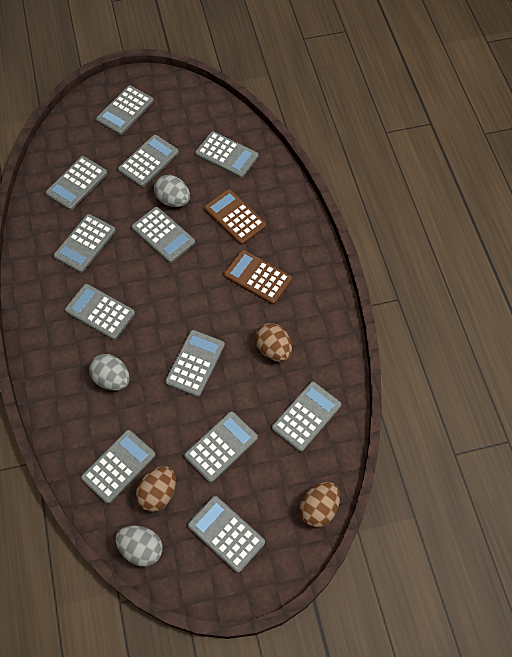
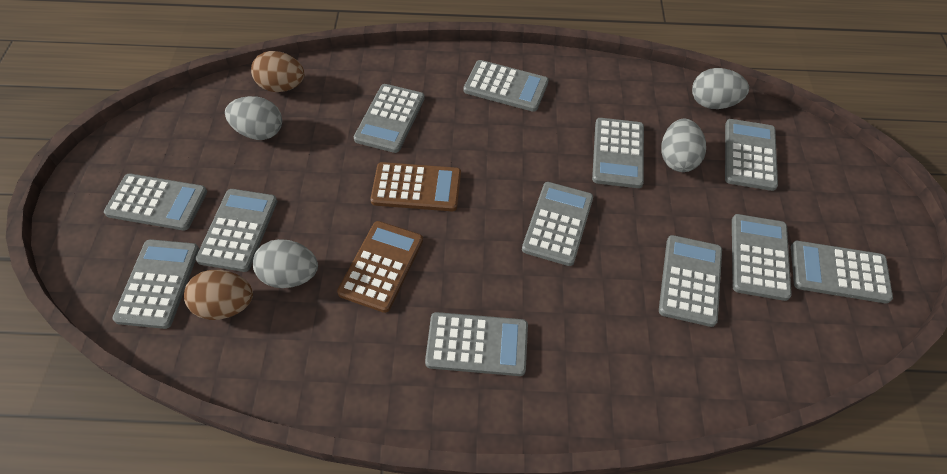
brown egg: [136,466,176,512] [255,323,292,362] [300,482,340,527] = 3 -> [184,270,253,320] [251,51,305,92] = 2
grey egg: [89,354,130,390] [116,525,163,567] [154,175,190,207] = 3 -> [225,96,282,140] [253,239,318,288] [661,119,706,172] [692,68,749,109] = 4

